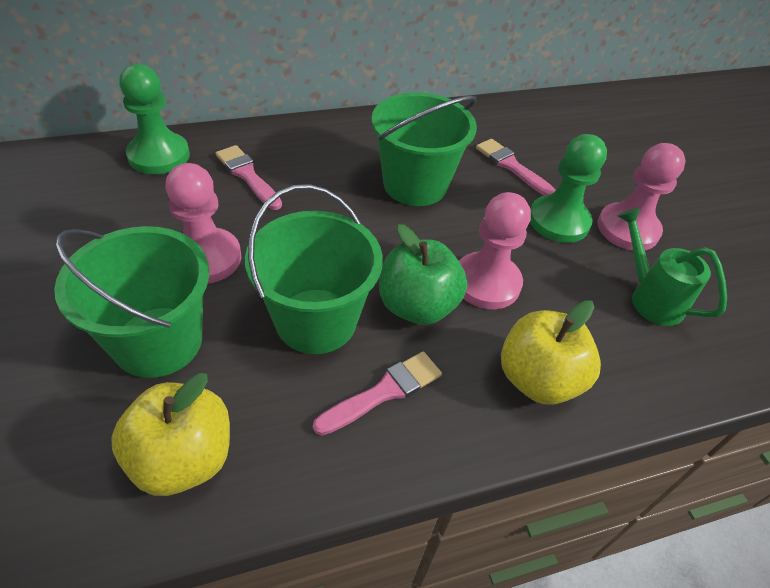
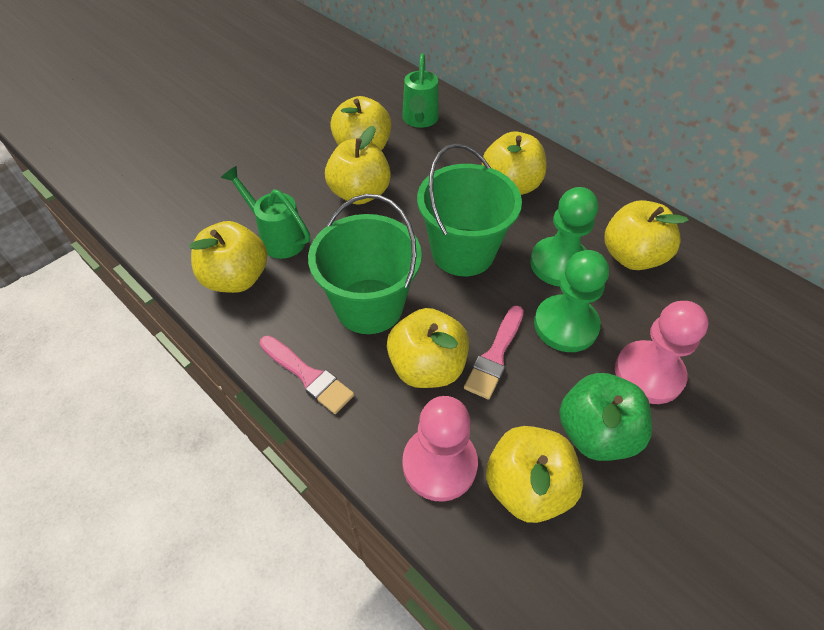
green bucket: [54,226,209,378] [245,184,383,354] [372,92,477,206] = 3 -> [308,194,422,334] [417,143,522,276] = 2
green watering can: [617,207,727,326] = 1 -> [221,166,310,259] [402,53,439,128] = 2
pink brush: [216,145,282,210] [313,352,442,436] [476,139,556,195] = 3 -> [260,335,354,414] [464,306,524,400] = 2
pink pawn: [165,163,241,284] [459,192,531,309] [598,143,686,251] = 3 -> [402,396,478,502] [615,301,708,404] = 2
yellow apple: [111,373,230,496] [501,300,601,405] = 2 -> [189,221,268,293] [325,126,391,205] [330,96,392,151] [387,308,469,388] [482,131,546,195] [486,426,583,523] [605,200,688,270] = 7

